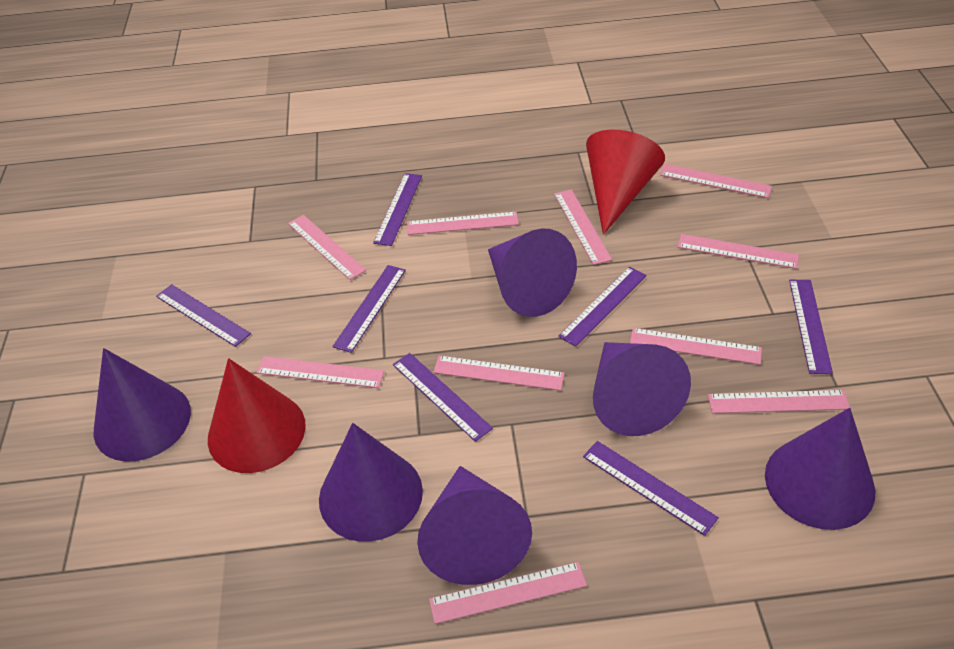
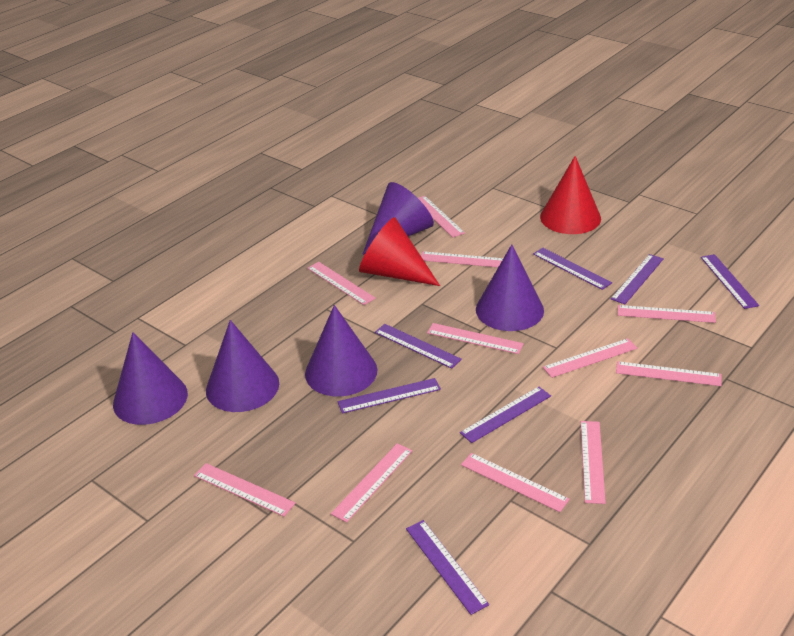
pink ruler: [256,356,384,388] [288,215,366,280] [407,212,519,235] [429,562,587,624] [433,356,564,391] [554,189,612,265] [630,328,762,365] [660,164,772,198] [678,234,799,269] [708,390,850,413] = 10 -> [194,463,296,517] [307,262,376,305] [331,443,412,523] [418,196,465,238] [421,251,503,267] [427,323,524,354] [461,453,570,512] [543,338,637,378] [581,421,606,504] [616,361,722,386] [618,305,716,323] = 11
purple cone: [93,348,191,462] [319,423,423,542] [417,466,532,585] [488,229,577,317] [593,342,691,436] [765,408,875,530] = 6 -> [113,332,188,425] [206,320,279,412] [305,305,377,396] [362,182,434,255] [476,244,544,331] = 5

